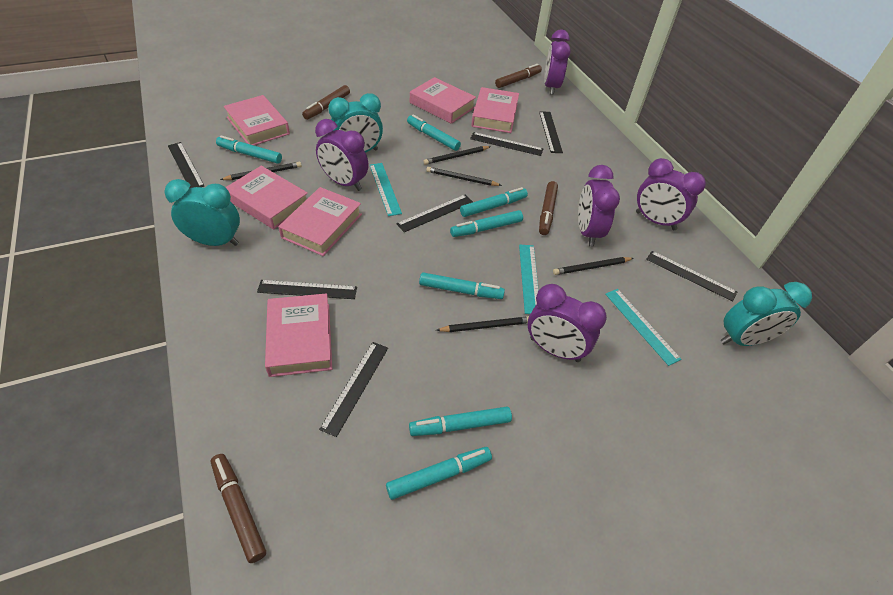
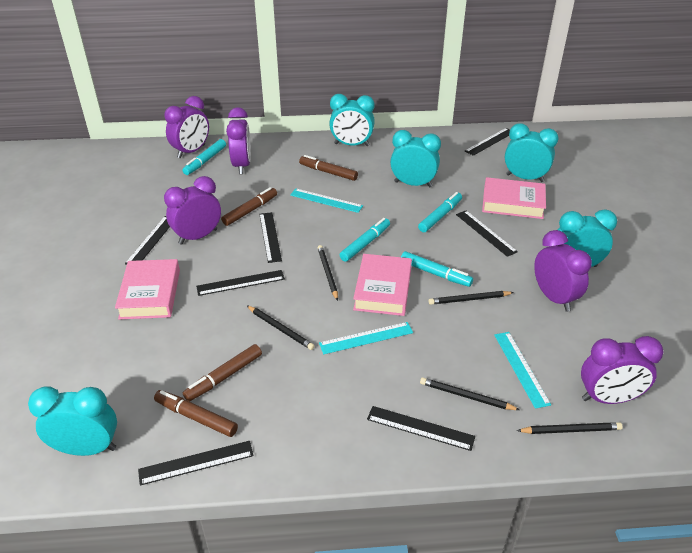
pink book: [224,95,290,145] [226,166,308,229] [265,293,332,377] [278,187,362,256] [410,77,476,124] [471,87,519,133] = 6 -> [115,259,180,319] [353,254,412,316] [482,177,546,219] = 3
turquoise clock: [165,179,240,246] [328,93,383,153] [721,282,812,346] = 3 -> [28,387,117,456] [329,94,375,146] [390,130,441,187] [505,123,558,182] [558,209,617,267] = 5
turquoise marker: [216,136,282,164] [386,447,492,500] [407,115,461,151] [409,407,512,436] [419,272,505,299] [450,210,523,237] [460,187,528,217] = 7 -> [182,139,226,175] [340,218,390,262] [401,251,473,287] [418,192,462,232] = 4

